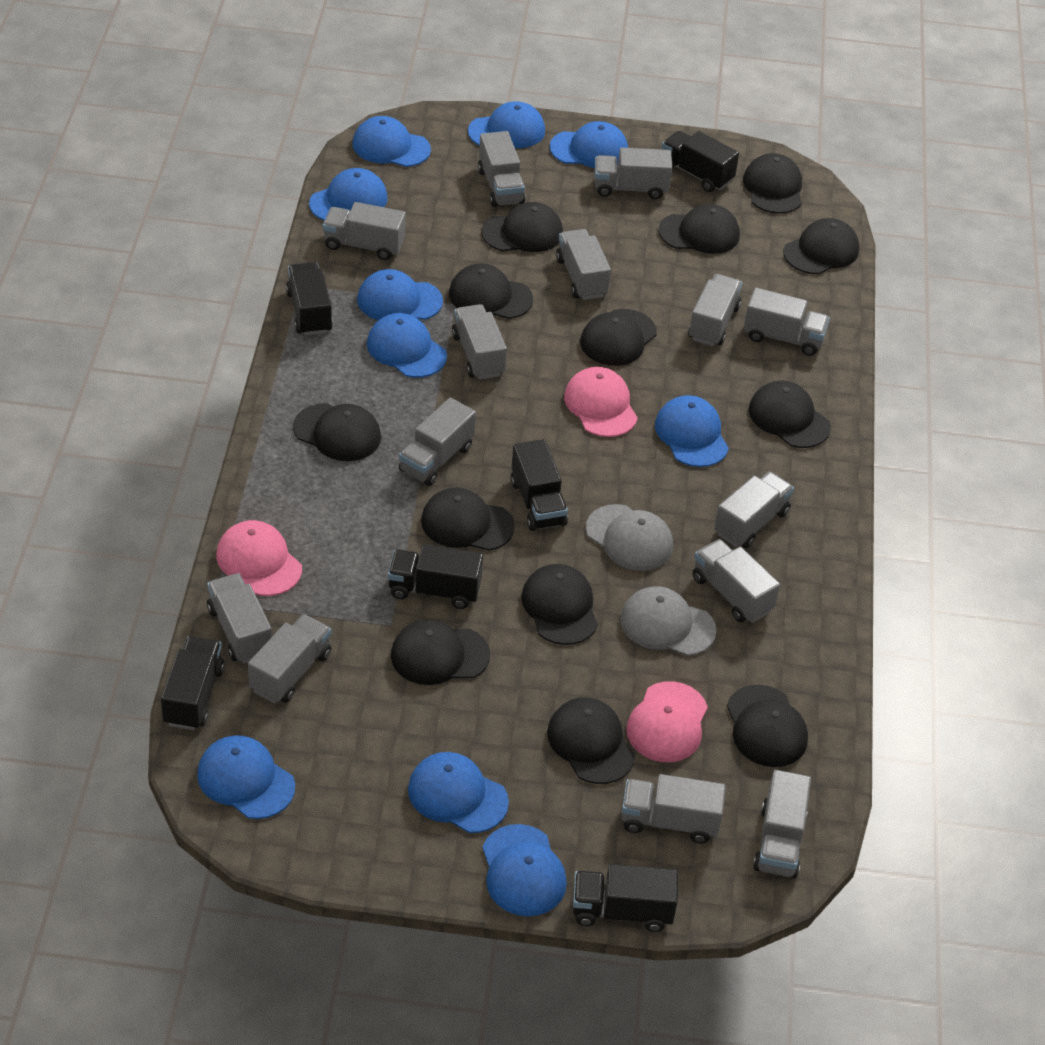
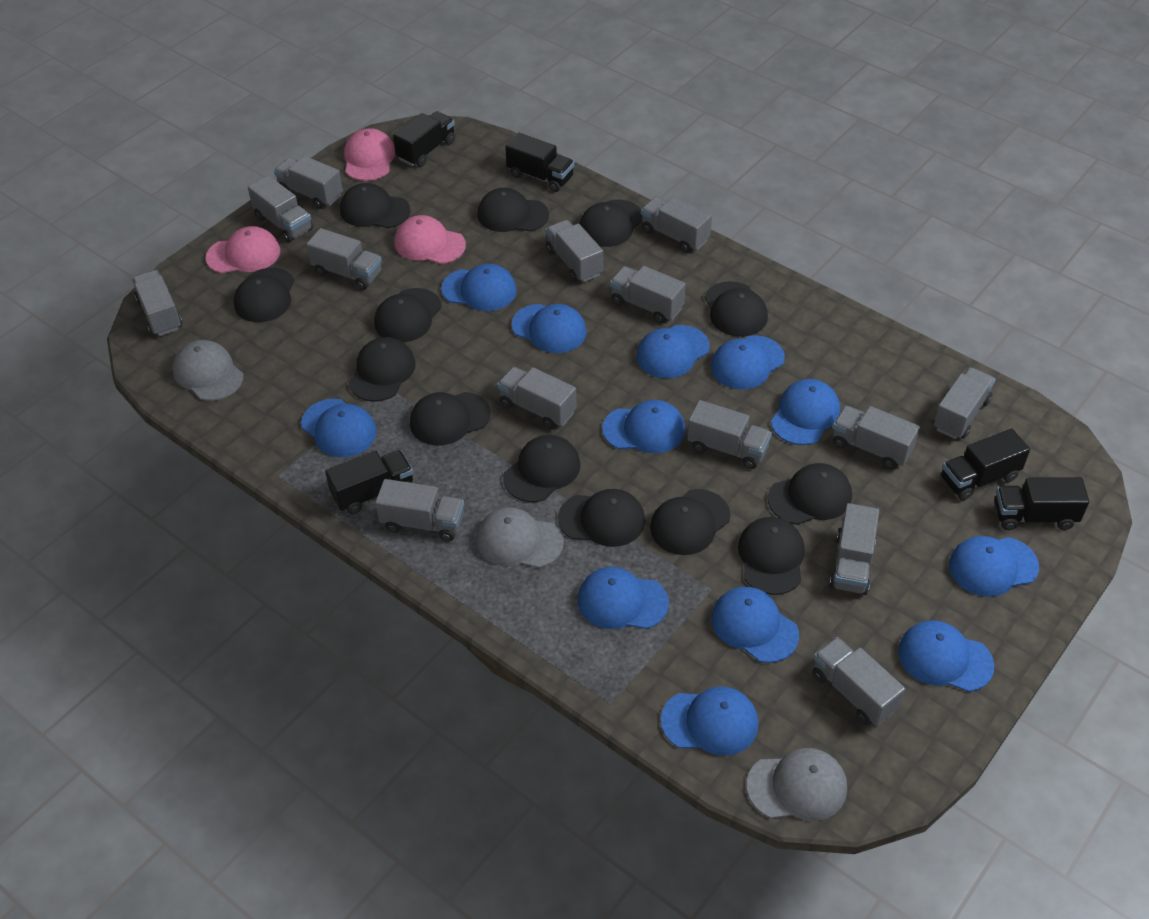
black truck: [161,636,225,730] [286,262,333,335] [388,544,483,609] [511,439,568,531] [573,864,678,932] [662,131,739,192] = 6 -> [325,450,413,514] [393,111,455,167] [505,133,574,192] [941,429,1030,501] [994,477,1089,530] = 5
blue cap: [197,735,295,819] [309,168,388,221] [353,116,431,167] [357,269,443,320] [367,313,447,378] [408,752,509,833] [468,101,545,148] [483,824,567,916] [550,121,628,168] [655,395,729,467] = 10 -> [301,399,377,457] [441,264,517,311] [512,304,587,353] [578,567,669,629] [602,400,685,454] [636,325,710,379] [661,686,758,756] [711,335,785,390] [711,587,799,663] [771,379,840,445] [898,620,994,692] [949,536,1039,597] = 12
grey cap: [586,504,673,571] [620,586,716,656] = 2 -> [173,340,243,401] [476,507,564,568] [746,748,847,821] = 3

